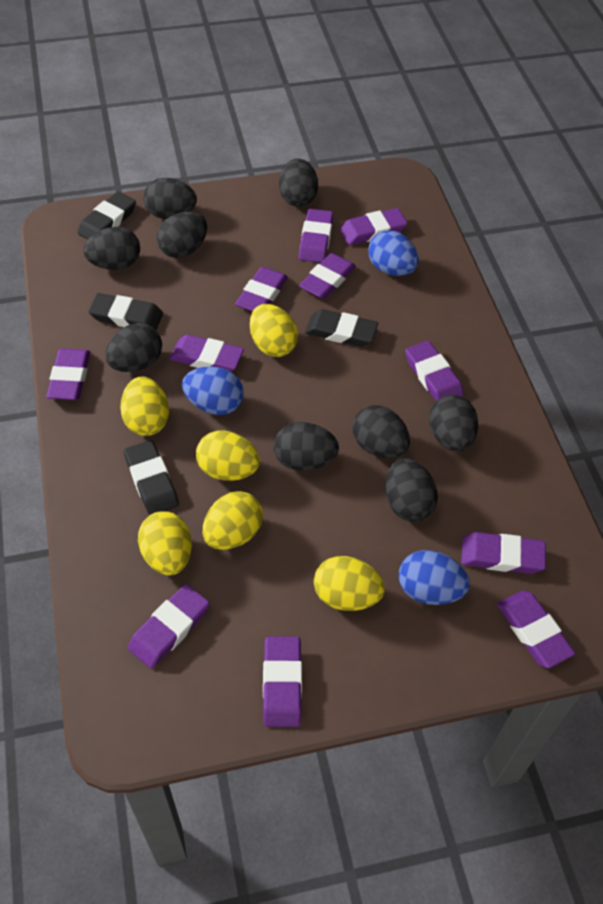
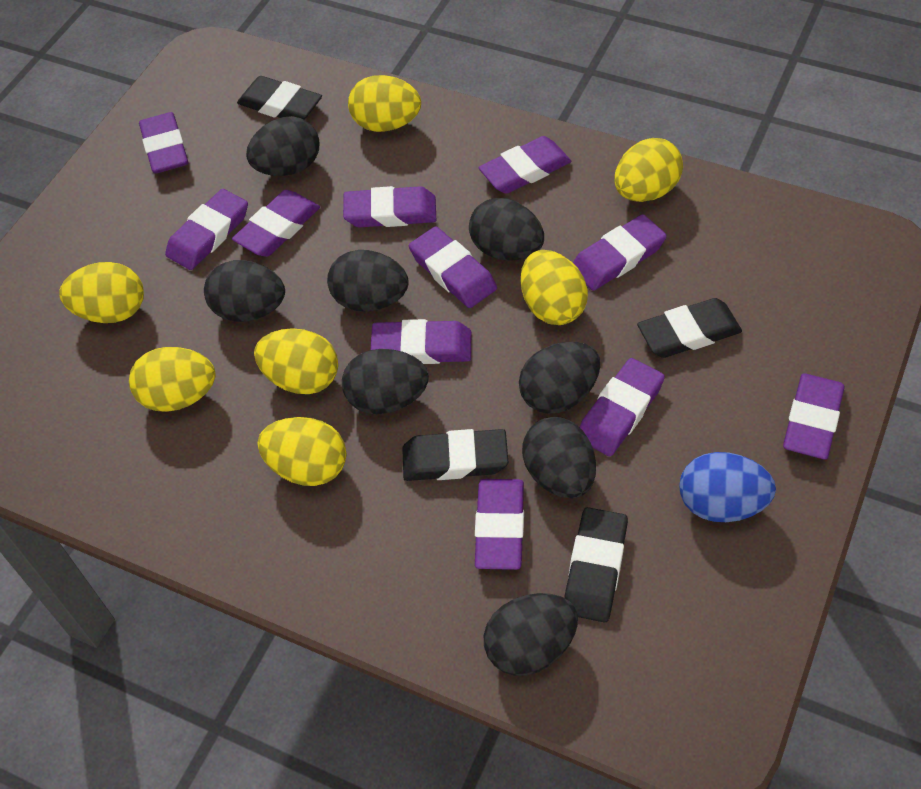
black egg: [83,227,140,270] [105,323,162,372] [143,178,197,219] [157,211,207,258] [274,422,339,471] [279,158,318,207] [352,405,410,458] [385,458,438,522] [429,395,478,452] = 9 -> [204,260,285,322] [246,116,319,176] [327,250,409,312] [342,349,428,414] [469,198,544,261] [484,593,578,676] [519,342,600,414] [522,417,596,499] = 8
blue egg: [182,366,244,415] [368,230,419,276] [398,550,470,605] = 3 -> [679,452,776,522] = 1
yellow egg: [120,377,169,436] [138,511,192,576] [196,431,260,481] [203,491,263,550] [250,304,298,357] [314,556,385,611] = 6 -> [59,262,144,323] [129,347,215,412] [254,328,338,394] [257,417,346,486] [348,75,421,132] [521,250,588,325] [614,138,683,202] = 7

